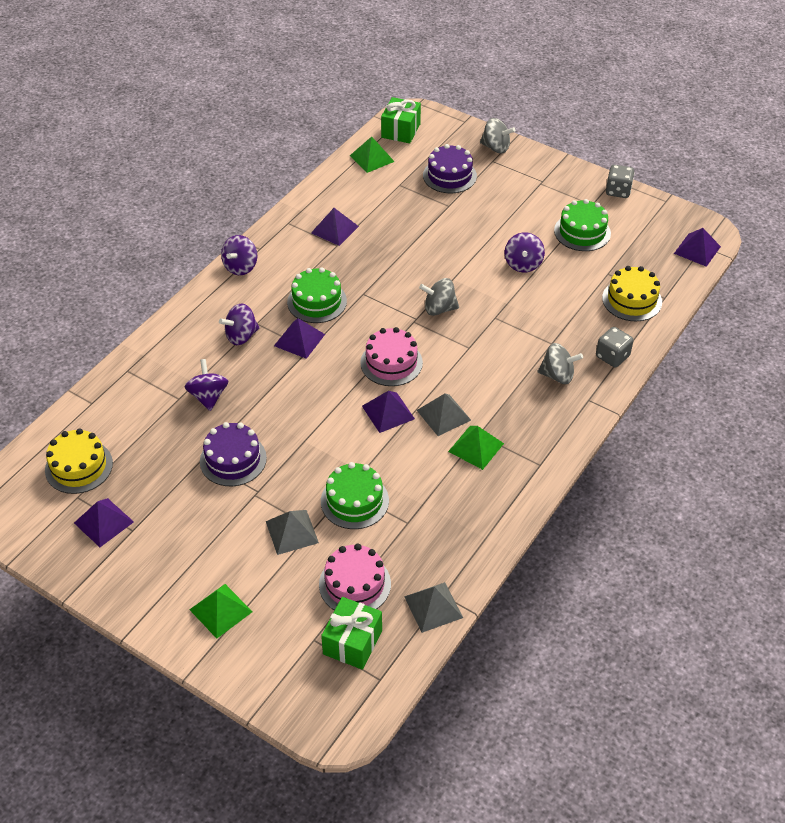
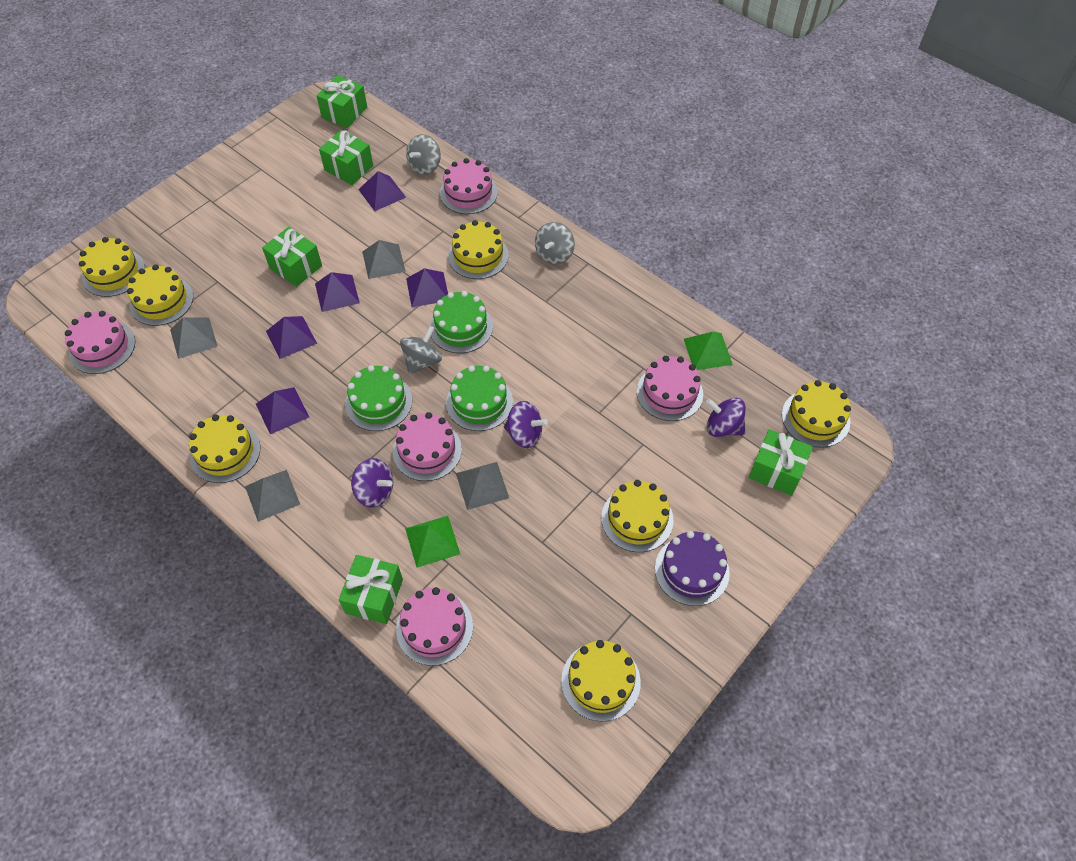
green gift: [321,597,382,670] [381,97,421,144] = 2 -> [262,227,322,287] [317,75,367,128] [319,130,373,185] [339,555,403,624] [749,429,813,496] = 5
green pyramid: [189,584,252,639] [350,136,395,173] [448,426,504,470] = 3 -> [405,516,460,568] [684,332,733,370] = 2
grey dice: [596,327,634,368] [606,165,634,198] = 2 -> none = 0
grey pyramid: [266,510,319,555] [404,582,463,633] [417,394,471,436] = 3 -> [170,317,218,359] [245,470,300,522] [362,240,406,279] [456,462,509,510] = 4
pink cake: [319,544,391,611] [360,327,423,386] = 2 -> [65,311,135,374] [393,412,462,481] [396,587,473,666] [440,158,497,214] [637,356,703,421] = 5
purple cake: [200,422,267,486] [423,144,477,193] = 2 -> [655,531,730,606] = 1
purple spinning top: [185,359,228,411] [219,303,260,345] [221,235,257,275] [505,232,545,273] = 4 -> [351,458,393,508] [504,401,548,448] [706,398,746,437] = 3
yellow cake: [45,428,113,494] [602,266,662,321] = 2 -> [79,237,145,297] [127,264,193,326] [189,414,260,483] [448,220,508,279] [561,640,641,722] [601,480,674,552] [782,380,851,448] = 7

